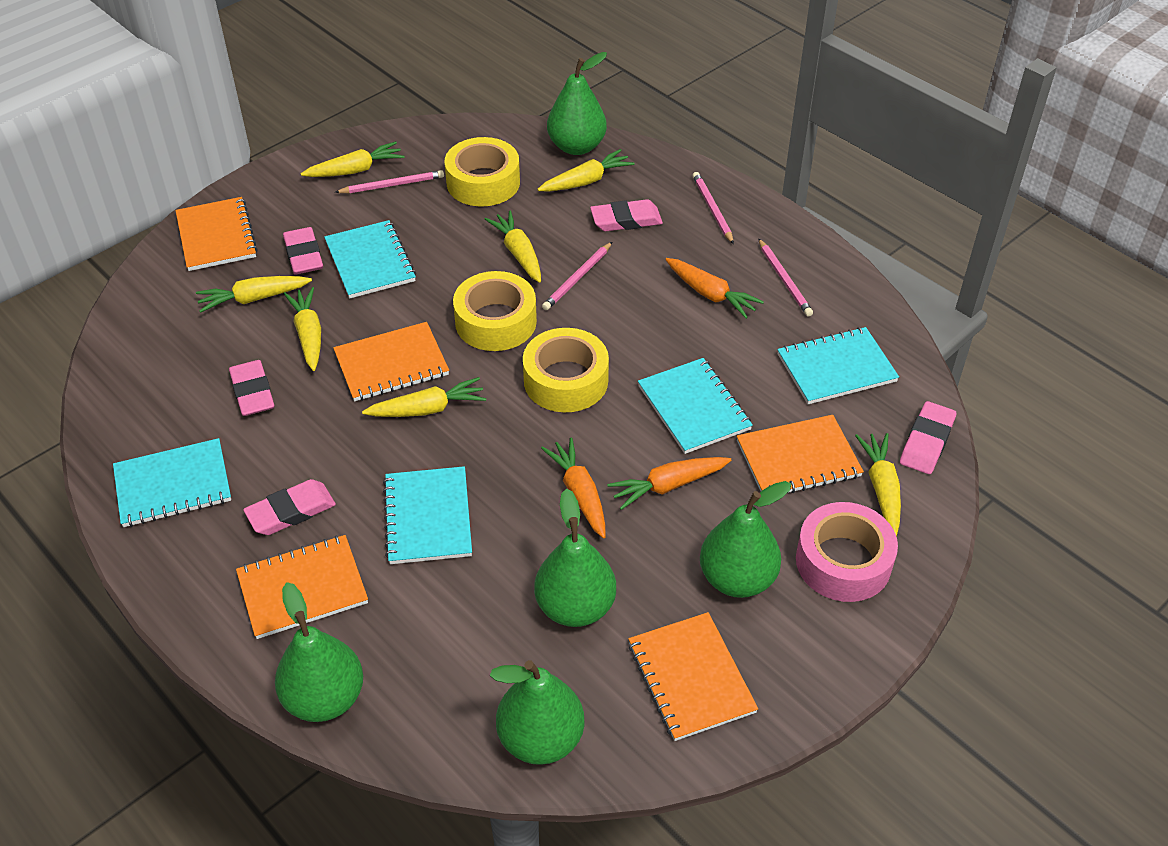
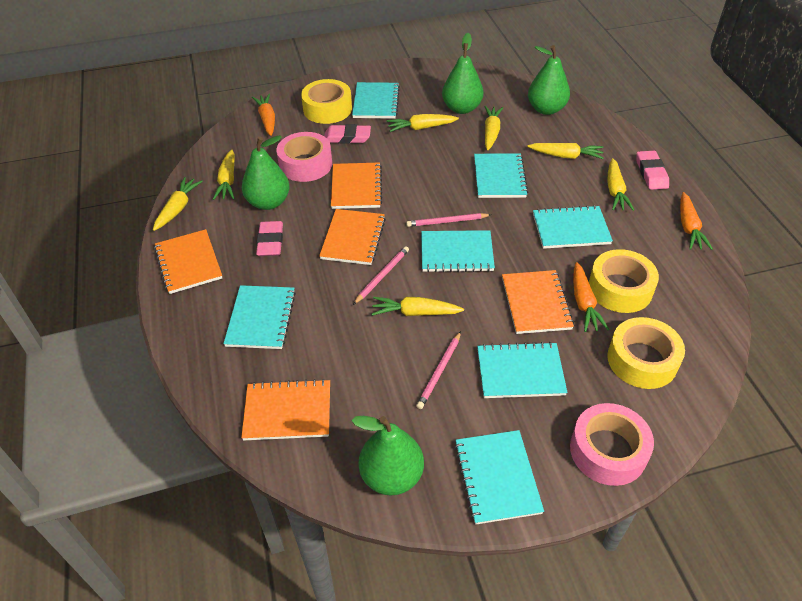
green pear: [275,582,363,722] [490,660,585,765] [534,489,616,627] [547,52,607,155] [700,481,791,598] = 5 -> [242,135,290,210] [352,416,424,495] [442,33,484,114] [528,45,570,115] = 4
pink eraser: [229,360,275,416] [243,479,336,535] [283,227,323,275] [590,199,663,231] [900,401,956,474] = 5 -> [256,221,283,256] [324,124,371,144] [636,151,669,190] = 3
pink pencil: [335,170,444,193] [542,242,612,310] [692,172,734,244] [758,238,813,316] = 4 -> [353,246,409,305] [406,213,491,227] [416,331,461,409] = 3
pink tape: [796,502,898,602] = 1 -> [277,132,332,182] [570,403,654,486] = 2
turquoise notebook: [113,438,231,527] [324,220,416,298] [383,466,472,564] [638,358,753,454] [777,327,899,404] = 5 -> [223,285,296,349] [352,82,400,119] [421,230,495,272] [454,430,544,525] [474,153,528,198] [477,342,568,398] [533,205,613,249] = 7

